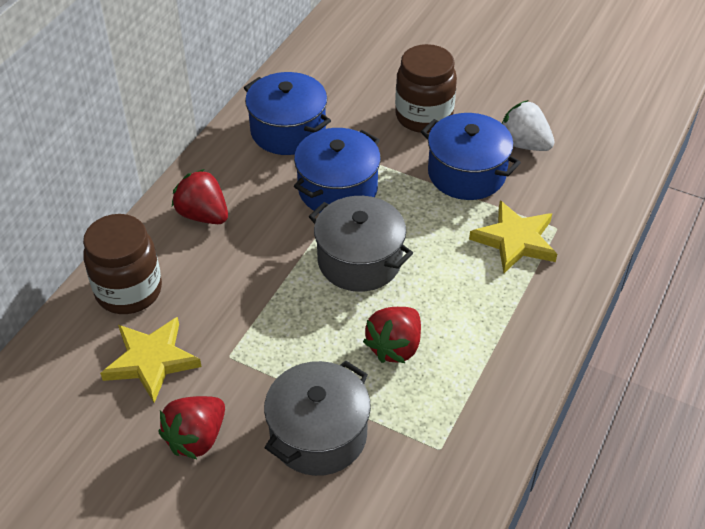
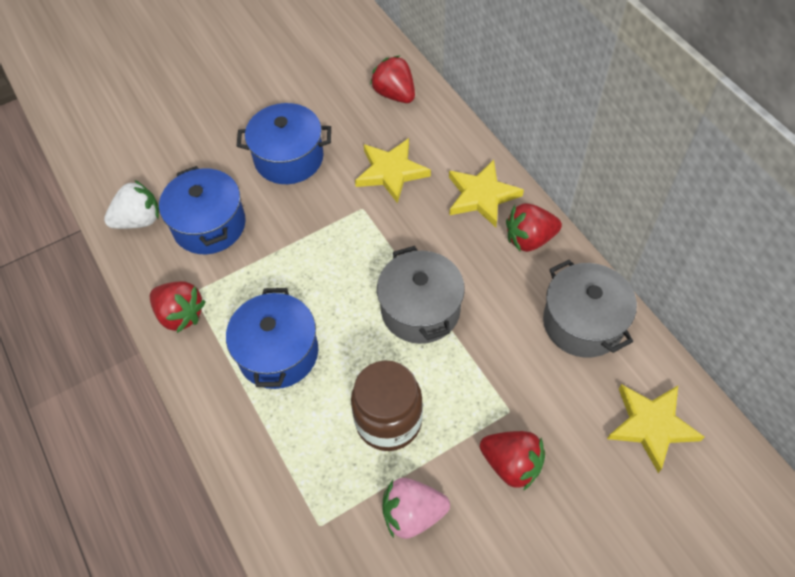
brown jar: [83,214,162,314] [395,44,457,133] = 2 -> [351,361,423,451] = 1
pink strawberry: none = 0 -> [383,478,450,539] = 1
red strawberry: [158,396,225,459] [172,169,228,224] [363,307,421,363] = 3 -> [150,281,206,333] [370,56,415,103] [480,431,545,491] [506,203,562,252] = 4
yellow star: [100,317,202,403] [469,201,557,273] = 2 -> [355,138,431,204] [449,160,524,227] [607,384,704,473] = 3

